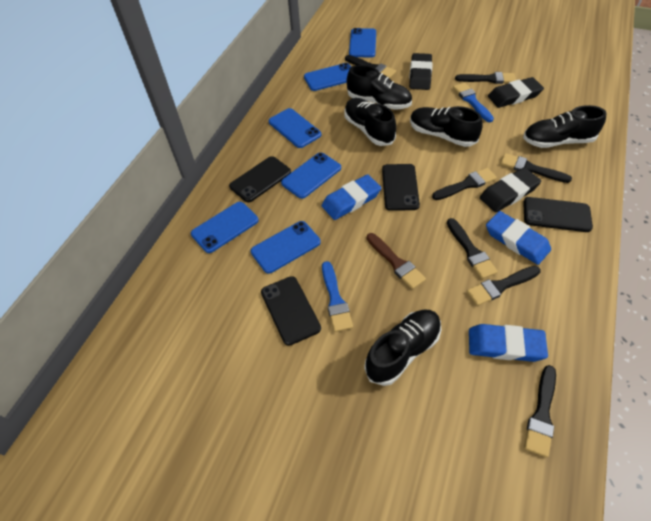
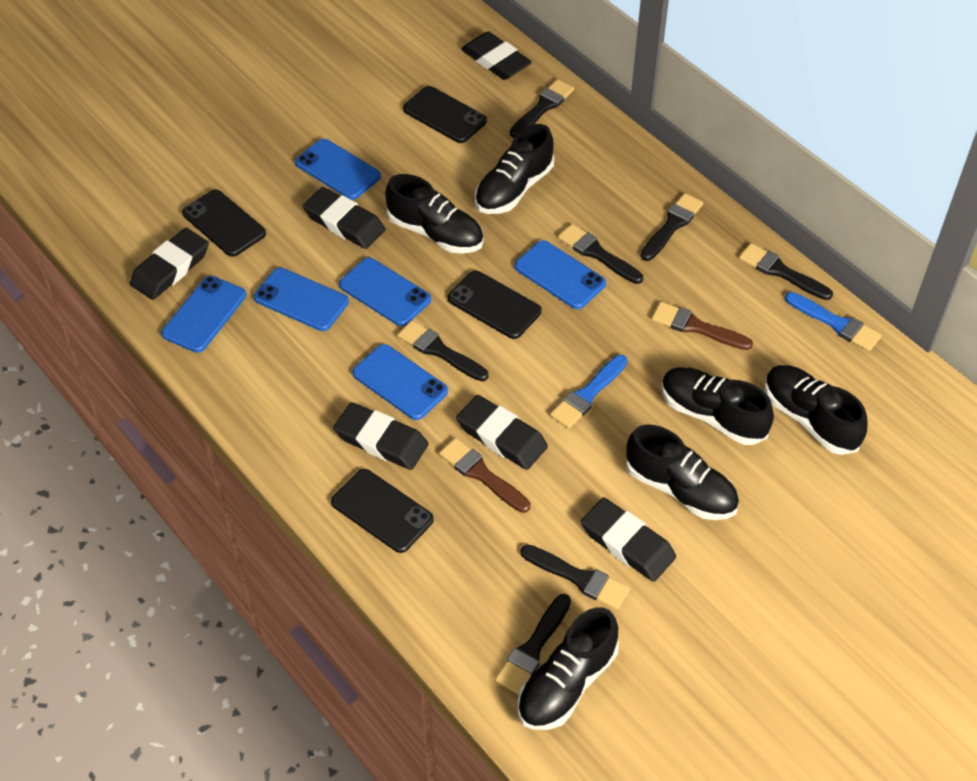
black eraser: [409,53,433,90] [480,167,541,212] [488,77,544,108] = 3 -> [130,228,209,300] [303,187,385,249] [333,402,428,470] [456,395,548,470] [461,31,532,80] [581,497,676,582] = 6
black shoe: [344,98,396,146] [347,65,412,110] [364,310,441,386] [410,106,483,147] [523,105,607,148] = 5 -> [385,174,484,254] [475,124,554,214] [517,607,619,730] [626,425,739,520] [661,367,774,445] [765,365,868,455] = 6
blue eraser: [322,174,381,220] [469,324,548,362] [486,211,551,265] = 3 -> none = 0
brown brush: [367,233,426,289] = 1 -> [439,438,530,513] [652,302,753,350] = 2

